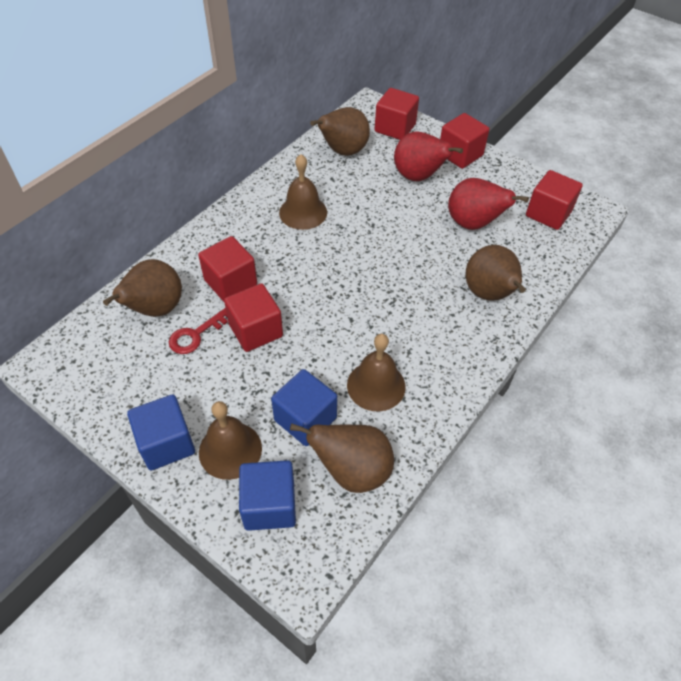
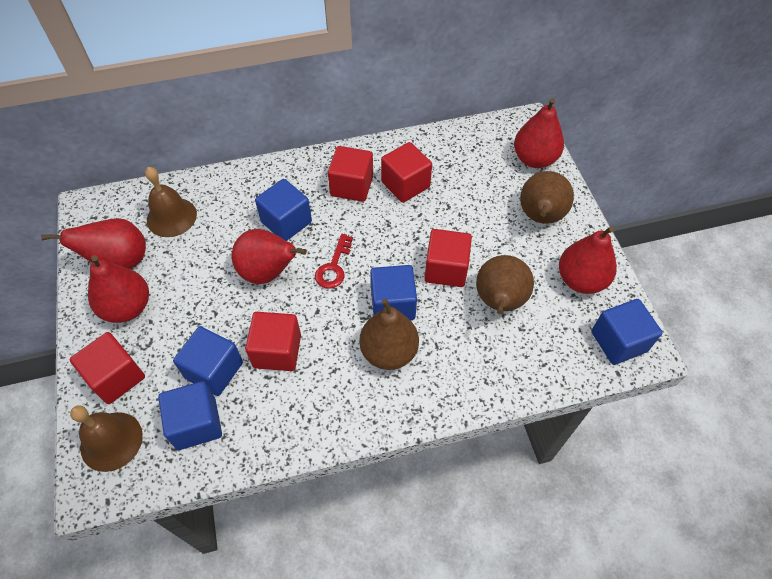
blue cube: [127,395,195,470] [239,460,296,531] [271,369,337,446] = 3 -> [158,381,222,450] [173,326,243,396] [255,179,312,241] [370,265,417,320] [591,299,663,365] = 5
brown bell: [199,401,262,480] [279,154,327,230] [347,334,405,411] = 3 -> [70,406,143,472] [145,167,197,237] = 2
brown pear: [103,259,182,317] [290,423,394,493] [310,107,370,156] [466,245,526,301] = 4 -> [359,298,419,370] [476,255,534,314] [520,171,574,224] = 3
red pear: [394,132,463,181] [448,178,529,230] = 2 -> [41,218,146,269] [88,255,149,323] [232,229,307,284] [514,98,564,168] [559,226,617,294] = 5

